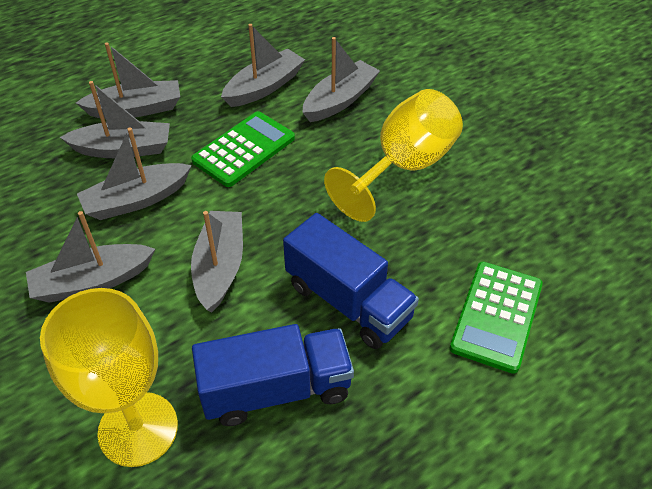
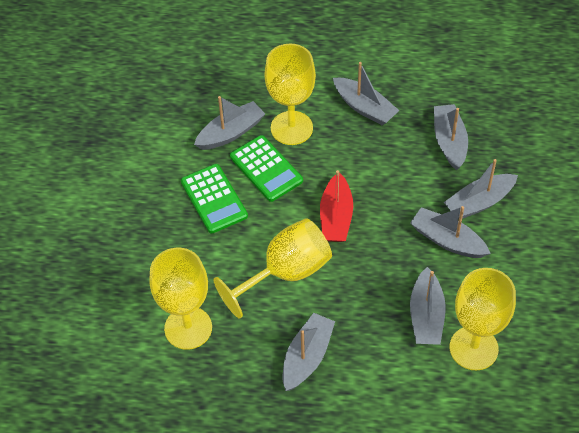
blue truck: [192,324,354,426] [283,213,419,349] = 2 -> none = 0
red boat: none = 0 -> [320,170,353,242] = 1
yellow goblet: [40,288,178,467] [324,89,463,222] = 2 -> [149,248,212,350] [213,218,332,319] [264,44,316,145] [450,268,516,370] = 4

